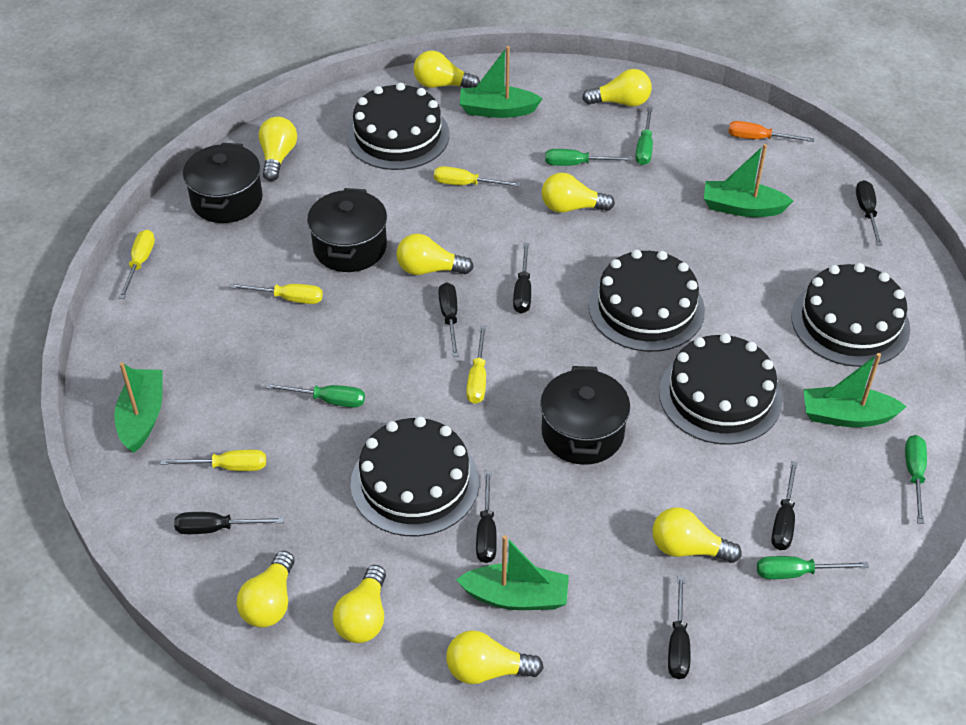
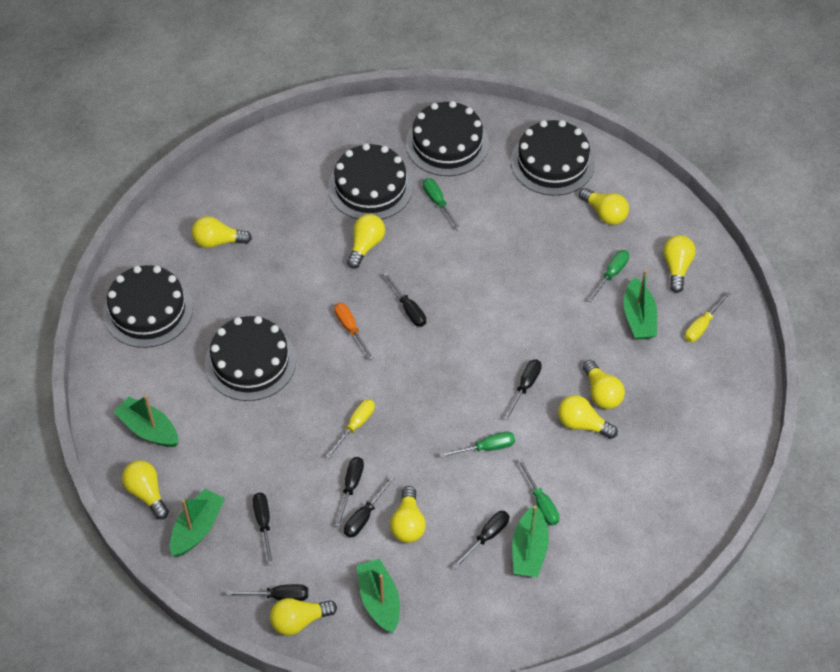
black pot: [183,143,263,223] [307,188,387,272] [540,366,630,465] = 3 -> none = 0
green screwdriver: [265,383,365,408] [545,149,632,166] [635,107,653,165] [757,556,869,579] [905,435,927,524] = 5 -> [423,178,461,230] [439,431,515,458] [517,459,560,526] [587,250,629,302] = 4
yellow screwdriver: [119,230,155,299] [160,450,266,471] [229,283,323,304] [434,166,521,187] [466,325,486,404] = 5 -> [325,399,375,459] [685,291,731,342] = 2

